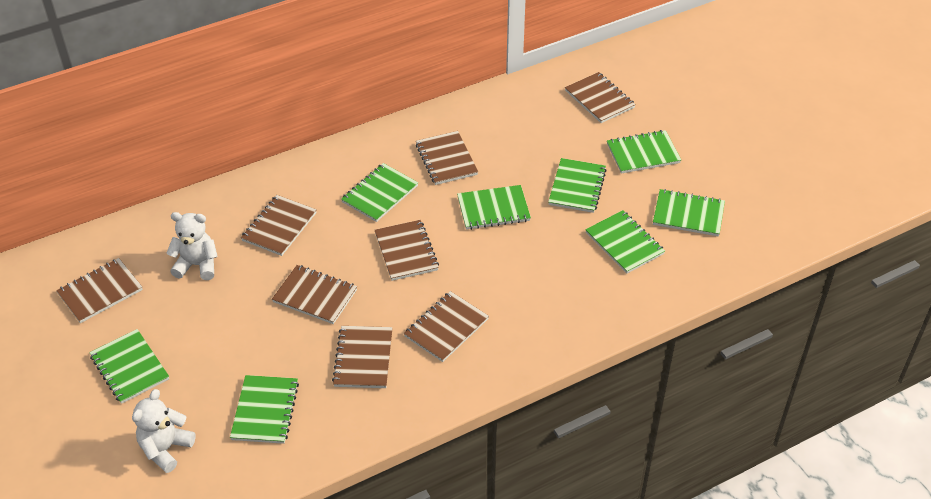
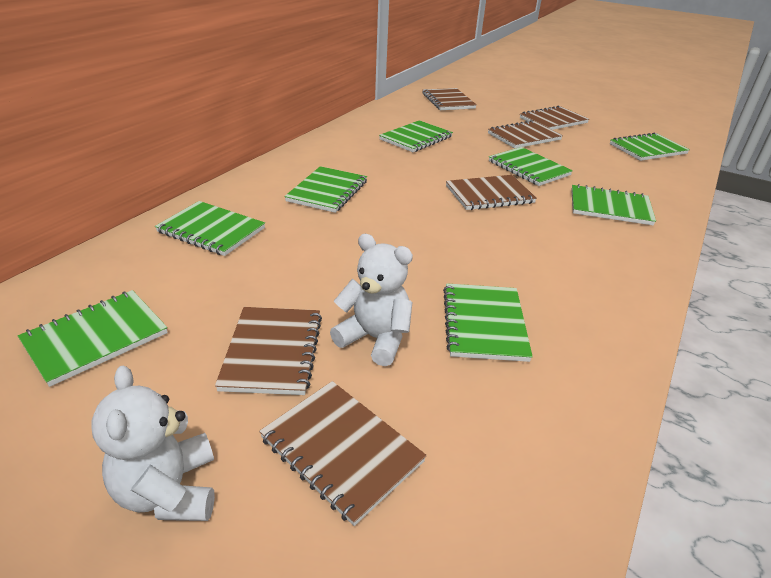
brown notebook: [56,258,143,323] [241,195,317,256] [272,265,357,324] [332,326,393,388] [375,220,439,281] [404,291,489,362] [416,131,478,185] [565,72,636,123] = 8 -> [215,307,322,395] [259,381,427,526] [422,88,477,110] [446,175,537,210] [488,120,563,148] [520,106,589,130] = 6

